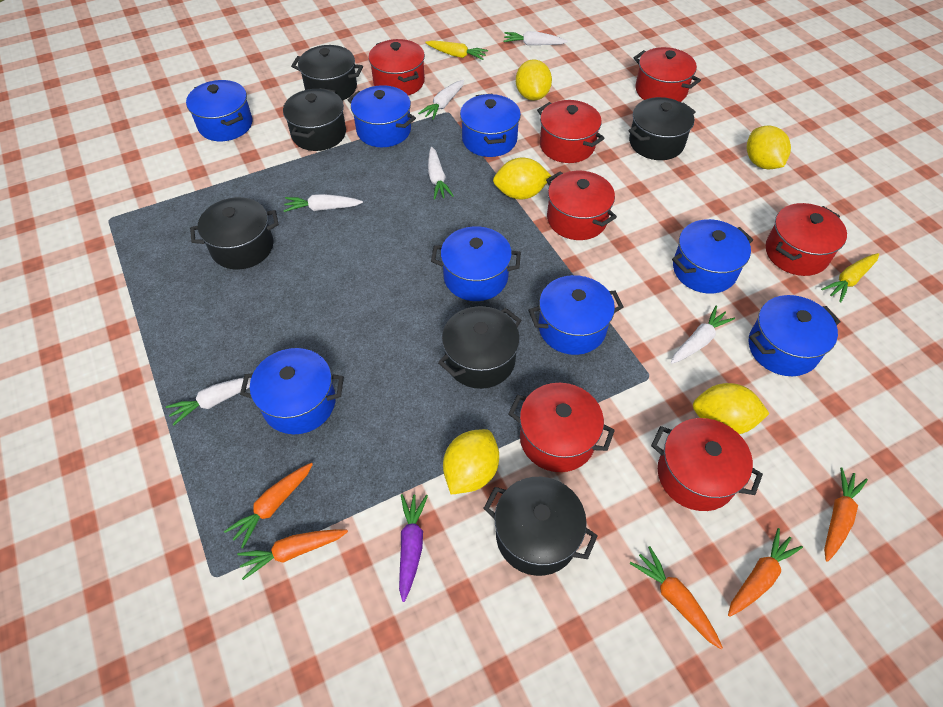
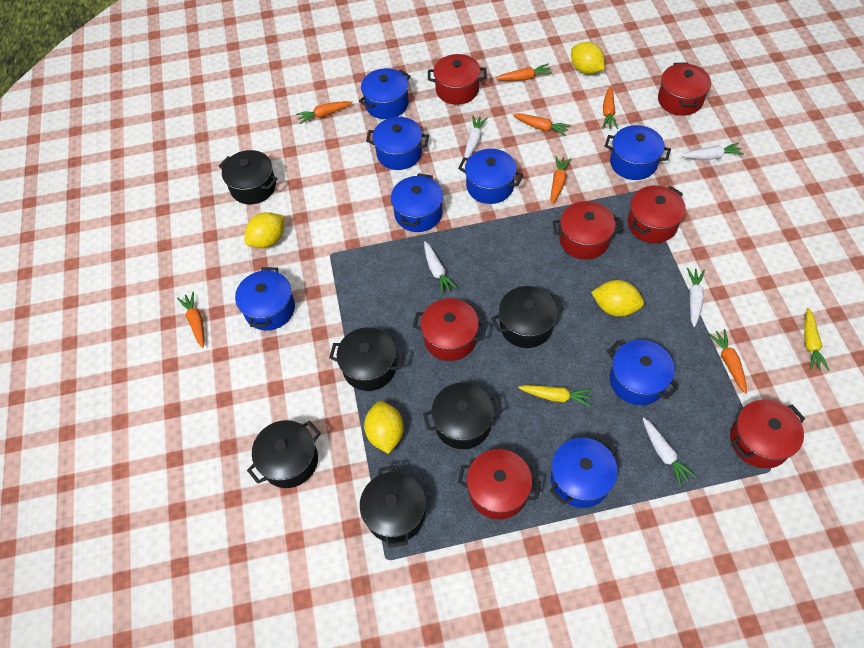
orange carrot: [224,463,313,548] [237,529,348,580] [630,546,723,649] [728,528,803,617] [824,467,868,562] = 5 -> [177,292,204,348] [296,101,353,124] [496,64,552,81] [513,113,571,136] [550,156,571,204] [602,86,618,129] [708,329,747,394] = 7
purple carrot: [399,494,428,602] = 1 -> none = 0
white carrot: [166,378,251,426] [284,194,363,212] [418,80,464,120] [428,147,454,200] [504,31,568,45] [671,306,735,364] = 6 -> [424,241,458,295] [464,115,487,158] [643,418,696,486] [681,142,744,160] [687,268,705,327] = 5
yellow lemon: [443,429,499,495] [493,158,551,199] [516,59,552,100] [693,383,770,434] [747,126,791,169] = 5 -> [245,212,284,248] [364,401,404,454] [571,42,605,74] [591,280,644,317] = 4

